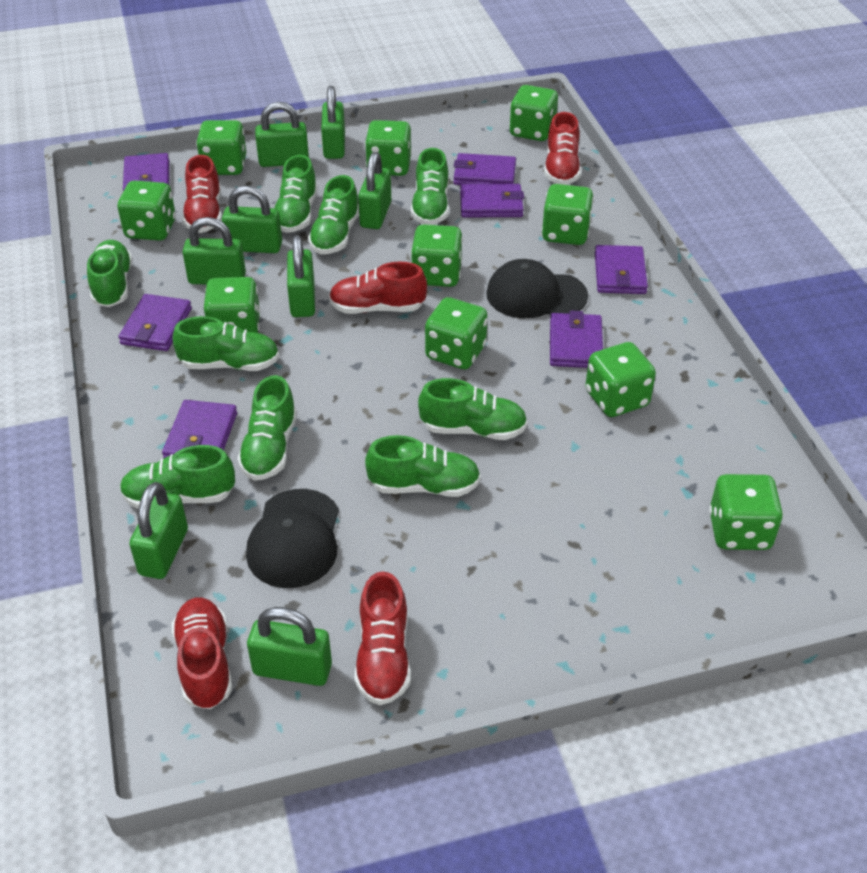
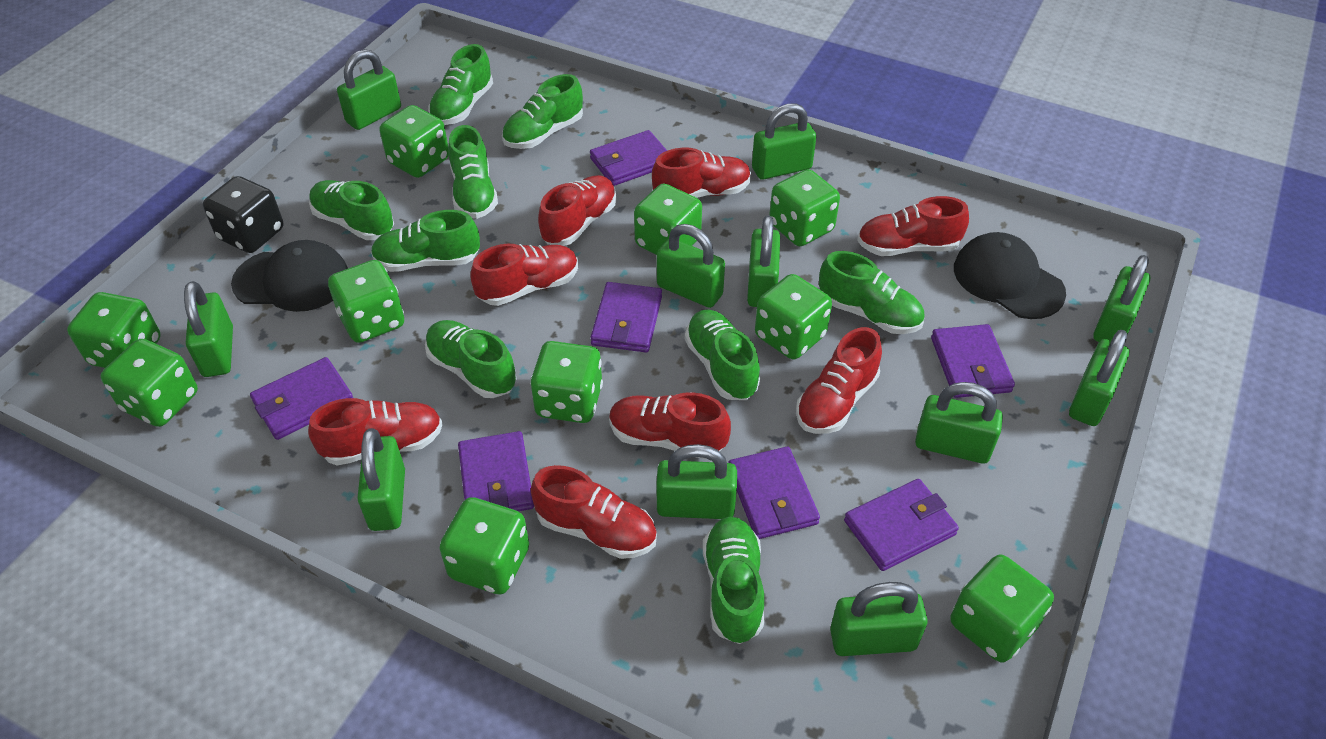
black dice: none = 0 -> [203,176,284,253] = 1
green padlock: [129,482,188,579] [183,217,246,284] [222,186,282,253] [247,607,332,686] [255,102,309,167] [287,235,315,317] [321,86,345,159] [358,152,391,229] = 8 -> [184,281,233,377] [337,49,401,130] [357,428,405,531] [657,224,725,308] [657,444,737,519] [747,216,780,307] [752,103,816,180] [830,582,928,656] [915,382,1003,464] [1069,330,1129,426] [1093,255,1150,342] = 11
red shoe: [171,597,232,710] [182,155,222,233] [329,262,427,314] [354,571,411,705] [544,112,581,185] = 5 -> [308,398,443,465] [470,244,578,306] [531,465,657,559] [538,175,616,246] [609,392,731,459] [652,148,751,198] [796,327,882,434] [857,196,969,256] = 8

